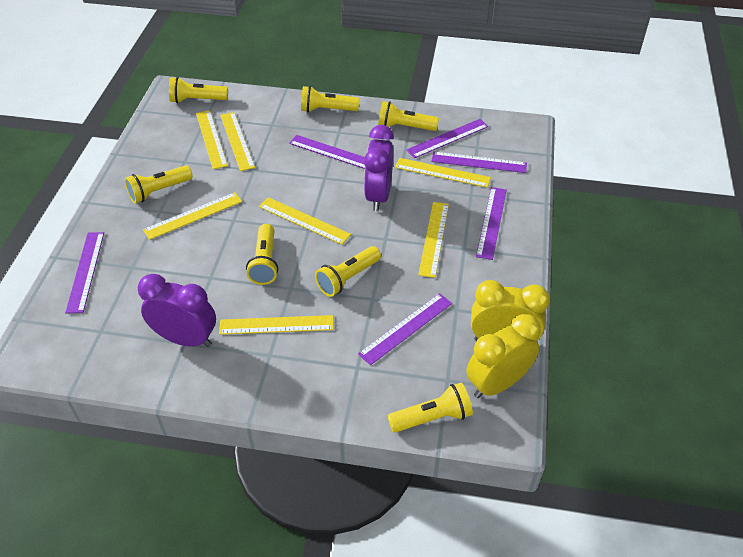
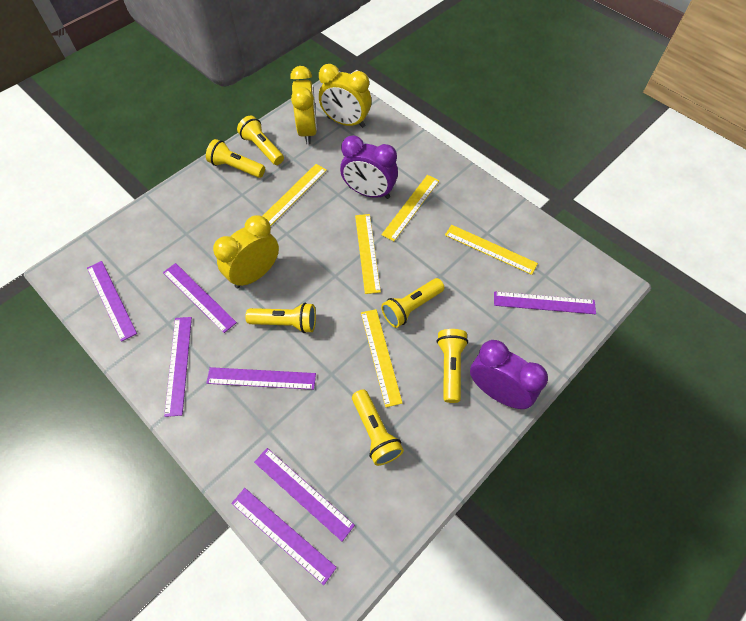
purple ruler: [65,232,104,313] [289,135,365,169] [358,293,452,365] [406,119,489,158] [431,152,527,173] [476,187,507,260] = 6 -> [87,261,137,342] [163,263,237,333] [164,317,192,417] [206,367,316,390] [231,488,337,585] [254,448,355,541] [494,292,596,314] = 7
yellow clock: [467,314,541,398] [471,280,550,341] = 2 -> [213,215,279,288] [290,66,317,144] [319,64,371,128] = 3
yellow flashlight: [125,165,193,203] [169,77,228,103] [246,224,278,285] [301,86,359,112] [315,246,381,297] [378,101,439,131] [388,383,473,433] = 7 -> [206,139,265,178] [237,116,284,165] [245,303,316,333] [352,389,404,466] [381,278,444,328] [437,329,468,403] = 6
yellow ruler: [143,192,242,240] [196,110,228,169] [219,315,334,335] [220,112,255,171] [259,197,351,245] [395,158,491,188] [418,202,449,278] = 7 -> [263,164,327,226] [355,214,381,294] [361,309,403,407] [381,175,439,241] [445,225,538,275] = 5

